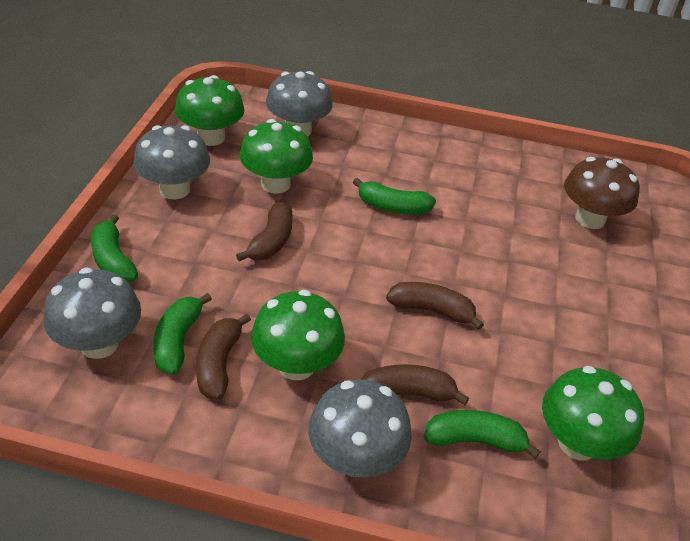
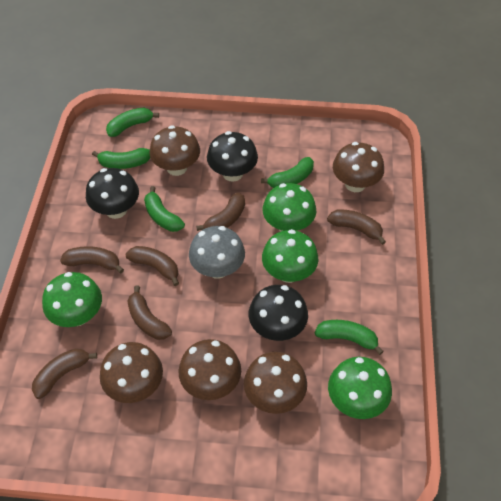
black mushroom: none = 0 -> [86,168,139,219] [207,131,258,182] [249,285,308,341] = 3
brown banana: [196,313,251,399] [236,202,293,261] [360,364,469,405] [386,282,484,330] = 4 -> [32,348,97,399] [60,246,124,273] [126,246,179,286] [127,285,172,340] [196,192,245,231] [327,210,386,245] = 6
brown mushroom: [564,157,640,229] = 1 -> [100,342,163,403] [149,125,200,176] [178,339,241,400] [244,352,307,414] [333,142,384,192] = 5
green banana: [91,214,138,283] [153,293,212,374] [353,178,436,215] [424,410,541,459] = 4 -> [92,148,150,169] [106,107,159,137] [144,186,185,232] [261,157,314,188] [315,320,384,355] = 5
grey mushroom: [43,268,141,359] [133,125,210,200] [266,71,333,137] [308,379,412,477] = 4 -> [189,226,245,279] = 1

